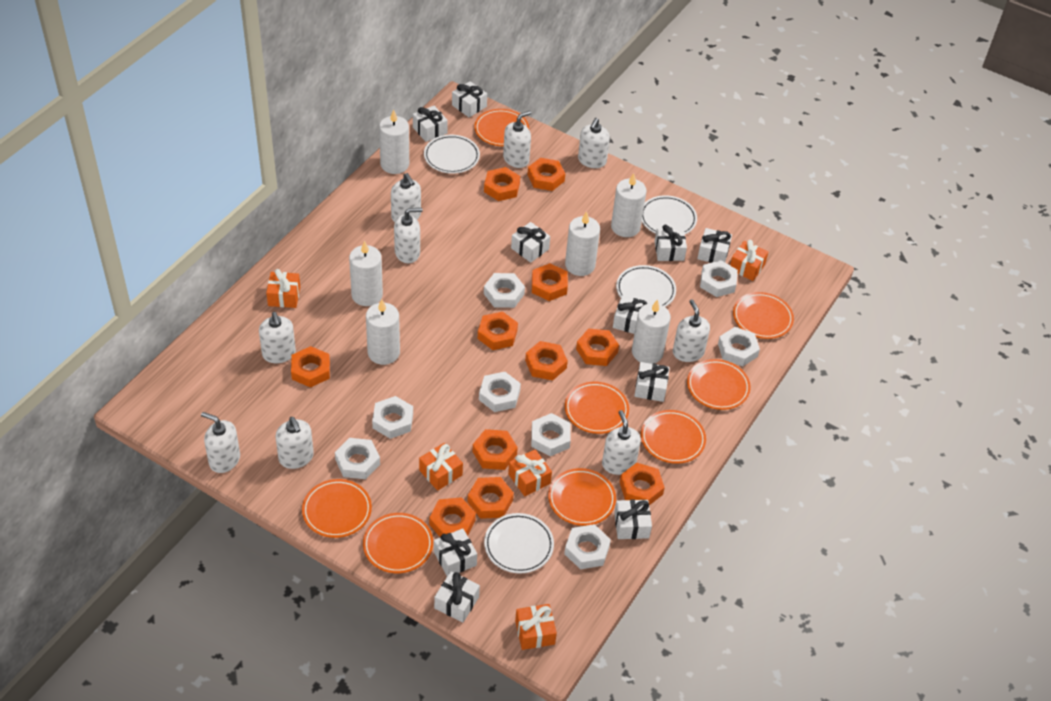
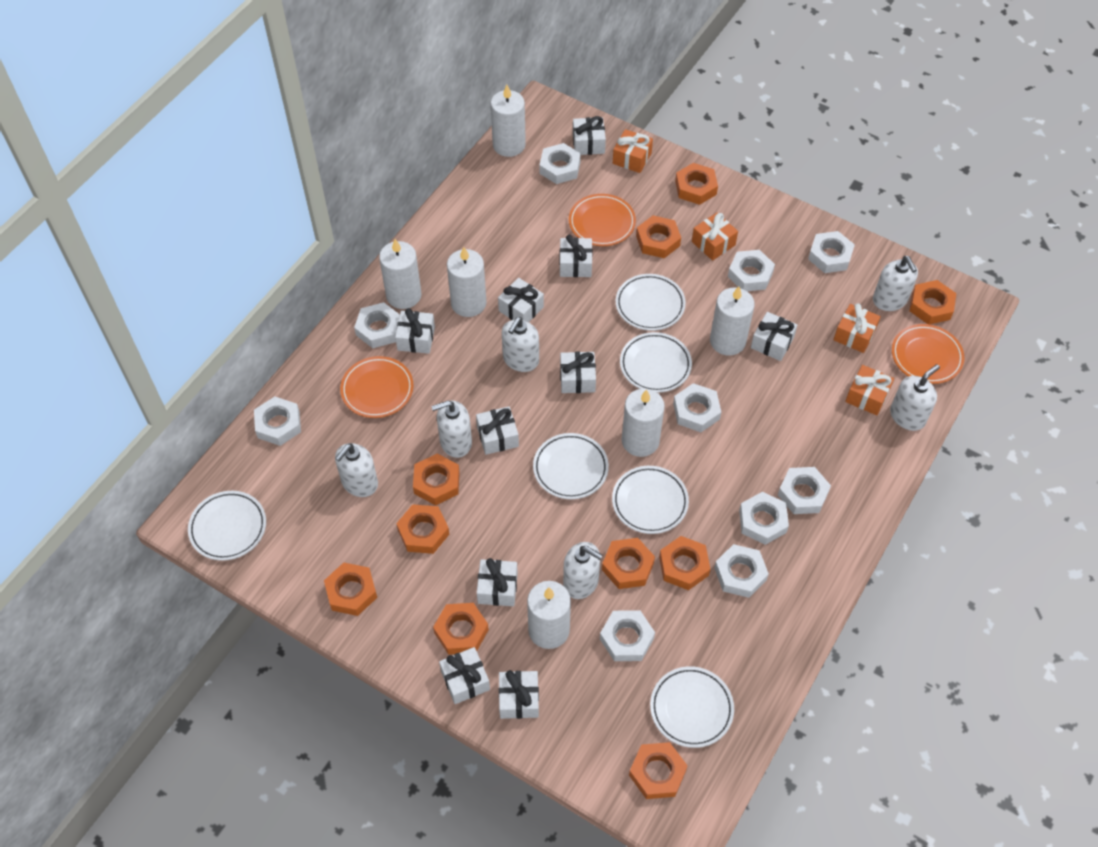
orange gift: [266,269,300,308] [419,443,463,491] [508,449,552,496] [515,604,557,650] [730,240,768,281] = 5 -> [613,129,653,173] [692,213,738,260] [834,303,881,353] [845,365,894,415] = 4
orange nut: [291,346,330,388] [429,497,476,537] [468,477,514,519] [473,429,518,470] [478,312,518,350] [484,167,520,201] [525,341,568,380] [527,158,565,191] [532,263,568,301] [576,328,619,366] [620,463,665,505] = 11 -> [324,563,377,616] [396,504,449,554] [413,454,460,505] [433,603,489,655] [602,538,655,589] [629,742,687,799] [636,215,681,258] [659,536,710,590] [675,163,718,205] [909,280,956,324] = 10
orange plate: [302,479,372,538] [363,513,433,573] [474,109,529,146] [548,468,616,526] [565,382,629,434] [641,410,706,464] [687,359,751,410] [733,292,794,339] = 8 -> [340,356,413,418] [569,194,636,246] [892,324,965,384] = 3
white nut: [335,438,380,479] [372,396,413,439] [479,372,521,412] [484,273,525,308] [531,413,571,456] [564,524,611,570] [700,260,738,297] [718,327,760,366] = 8 -> [254,397,301,446] [354,302,400,348] [539,143,581,184] [600,610,655,661] [673,383,721,432] [714,544,769,598] [728,250,775,291] [739,492,789,545] [778,467,831,514] [808,231,855,273] = 10
white plate: [424,135,480,174] [484,513,554,574] [616,265,676,307] [642,195,697,234] = 4 -> [188,491,266,561] [533,433,609,499] [612,466,689,534] [616,274,686,331] [620,332,692,393] [650,666,734,748] = 6
white soap dispenser: [201,412,240,473] [259,312,296,363] [276,417,314,469] [391,173,421,222] [394,208,423,263] [503,111,531,168] [578,118,610,168] [602,410,641,475] [673,299,710,362] = 9 -> [335,443,378,497] [431,400,472,458] [502,317,539,372] [563,542,603,599] [873,256,918,311] [890,364,940,431] = 6

